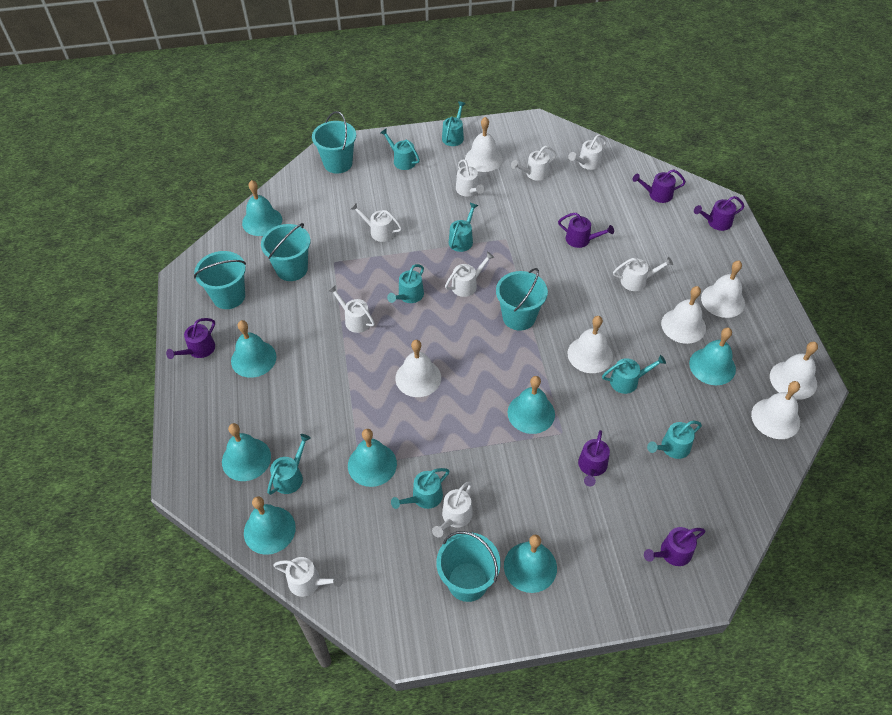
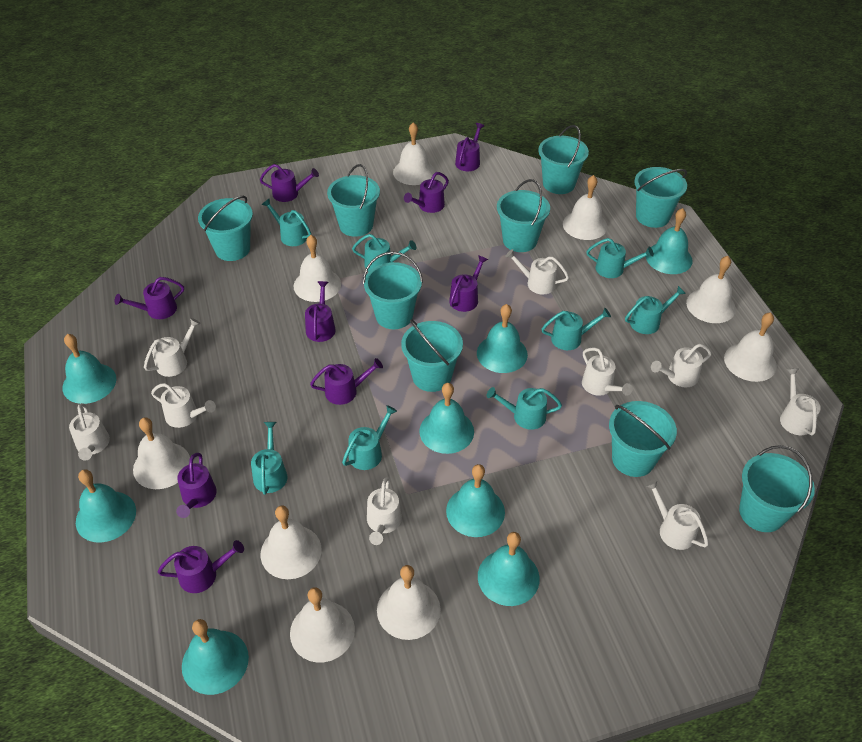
purple watering can: [166,318,215,359] [558,213,614,248] [578,430,610,486] [632,169,686,203] [644,527,705,566] [694,196,745,231] = 6 -> [115,277,184,319] [158,540,244,593] [176,453,217,518] [260,164,319,202] [305,281,336,342] [310,358,383,405] [404,172,449,213] [449,255,488,312] [455,123,484,171] = 9
turquoise bucket: [194,251,246,309] [261,223,310,281] [312,111,356,174] [436,531,501,602] [496,268,548,331] = 5 -> [198,196,253,261] [327,164,380,237] [363,251,423,329] [401,319,463,392] [497,179,550,252] [538,125,589,194] [609,401,677,477] [634,167,687,228] [739,445,815,532] = 9
white bell: [395,340,441,397] [465,117,503,172] [567,316,613,373] [661,286,706,344] [701,261,745,318] [751,381,800,439] [770,342,818,400] = 7 -> [133,417,190,489] [261,506,321,579] [290,587,355,663] [294,235,341,302] [377,565,440,640] [393,122,435,185] [563,175,607,240] [686,256,736,323] [724,312,777,382] = 9

